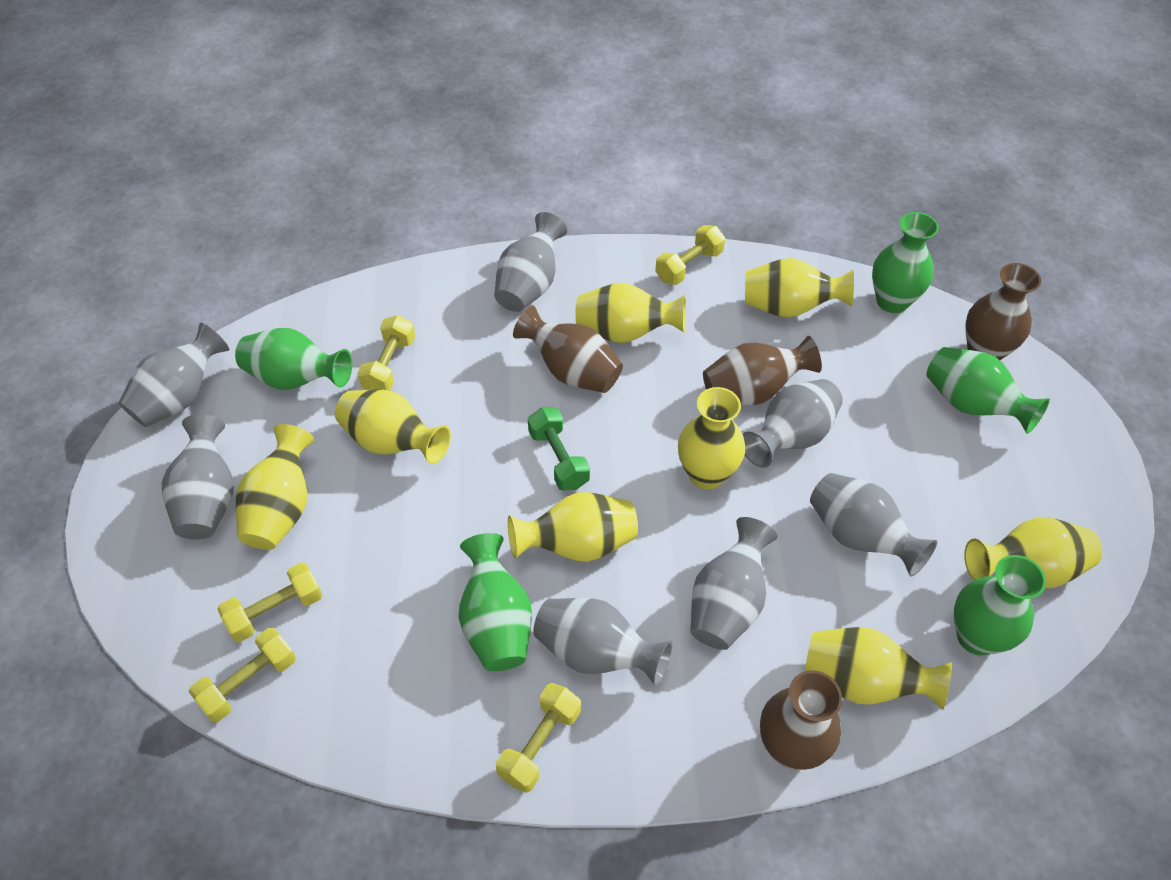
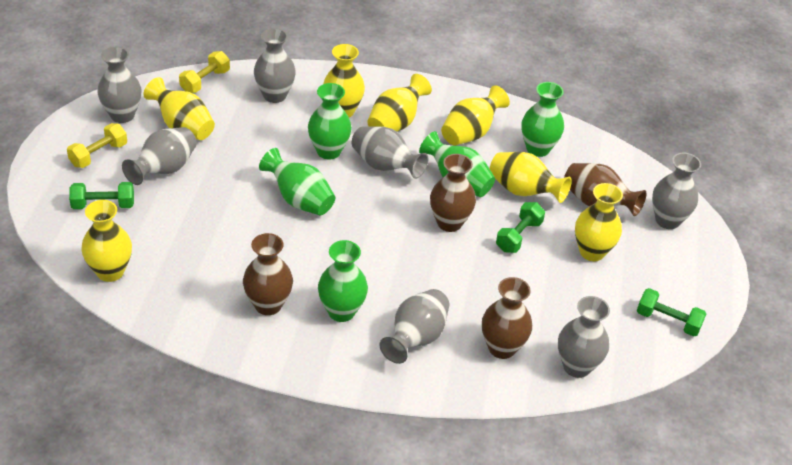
green dumbbell: [528,407,590,491] = 1 -> [69,182,134,209] [496,202,545,253] [637,288,706,336] = 3
yellow dumbbell: [189,628,296,722] [218,562,322,642] [357,315,415,391] [496,683,581,793] [655,225,725,285] = 5 -> [67,123,127,168] [179,51,230,93] = 2
yellow vase: [236,424,314,550] [335,389,451,464] [508,492,638,562] [575,283,686,343] [678,387,745,489] [745,258,854,318] [805,627,952,710] [964,517,1102,589] = 8 -> [81,200,132,282] [144,77,215,140] [323,44,365,117] [367,74,432,132] [441,85,510,146] [490,152,572,203] [575,183,623,261] = 7

